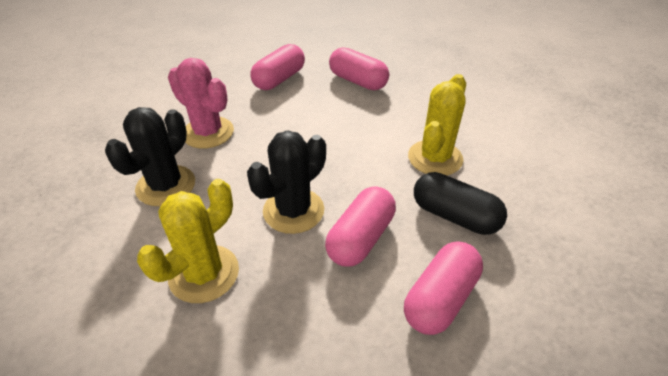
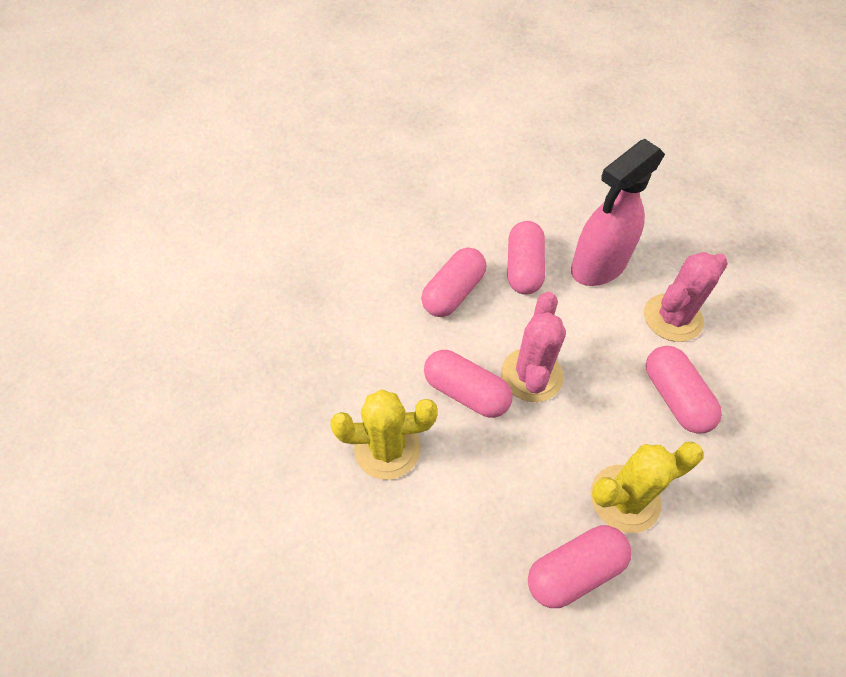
black cactus: [105,107,195,206] [247,130,326,234] = 2 -> none = 0
black capsule: [414,172,507,235] = 1 -> none = 0
pink cactus: [168,58,234,149] = 1 -> [501,292,566,402] [644,252,728,342] = 2
pink capsule: [250,44,305,90] [325,186,396,267] [329,47,389,90] [404,241,483,335] = 4 -> [421,247,486,317] [424,350,512,418] [507,221,545,295] [528,525,632,608] [646,346,722,434] = 5
pink spray bottle: none = 0 -> [571,139,665,286] = 1

